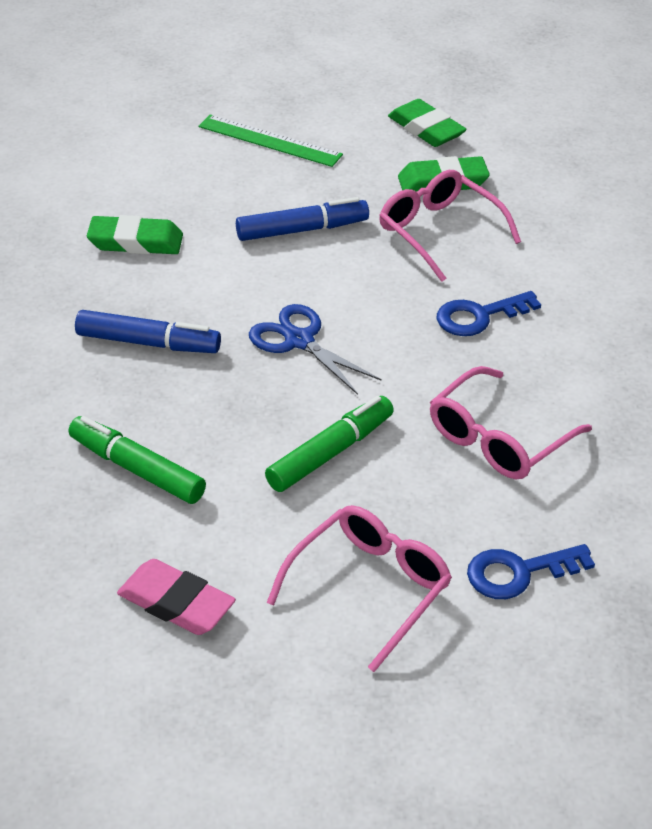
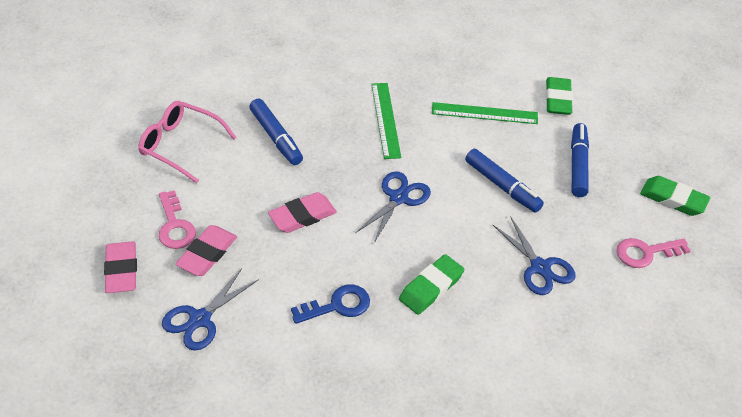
blue key: [437,291,541,336] [467,544,595,599] = 2 -> [291,284,370,324] = 1
blue marker: [75,310,221,353] [236,197,369,241] = 2 -> [249,98,303,165] [465,149,544,213] [571,123,589,197] = 3
blue scissors: [249,304,382,395] = 1 -> [162,268,259,351] [355,171,431,243] [492,216,575,295] = 3
green marker: [69,416,206,504] [265,396,394,492] = 2 -> none = 0
green ruler: [199,115,343,167] = 1 -> [371,83,401,159] [432,102,538,124] = 2
pink eraser: [117,559,236,635] = 1 -> [104,242,137,293] [175,225,237,276] [268,192,337,233] = 3
pink glasses: [267,505,452,672] [379,170,521,282] [430,366,592,479] = 3 -> [138,101,237,183] = 1
pink key: none = 0 -> [158,190,196,249] [617,238,690,268] = 2

